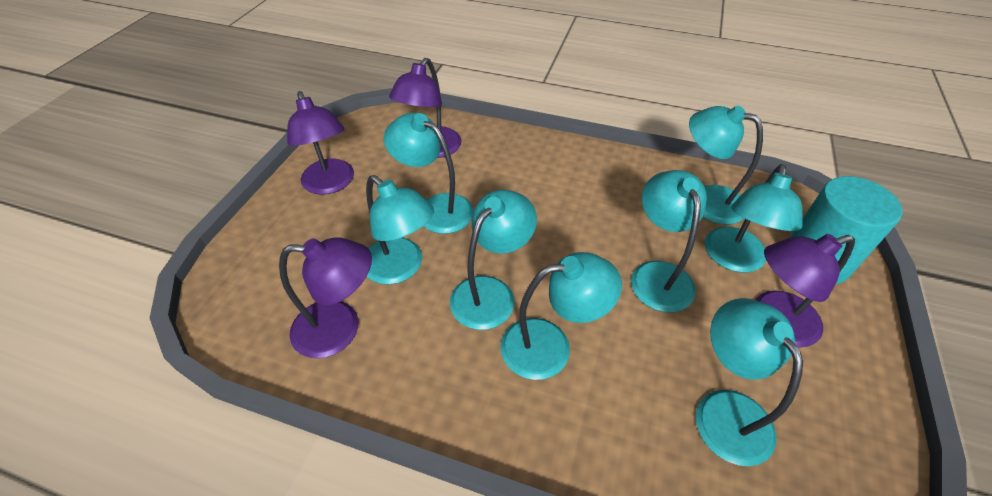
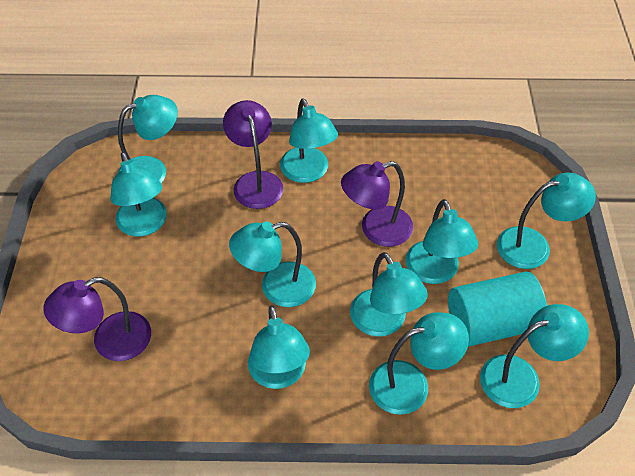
purple lamp: [279,237,372,359] [287,91,354,195] [389,58,461,158] [755,234,855,347] = 4 -> [43,277,151,361] [223,100,283,209] [341,161,413,247] = 3
turquoise lamp: [366,175,434,285] [384,113,474,234] [450,190,537,330] [501,252,622,380] [631,170,707,312] [689,106,763,225] [695,298,803,466] [705,164,803,272] = 8 -> [111,152,167,237] [117,95,178,183] [229,222,316,307] [248,305,310,389] [280,98,338,183] [350,252,428,337] [369,312,469,415] [405,199,478,284] [480,304,589,408] [497,173,596,269] = 10

